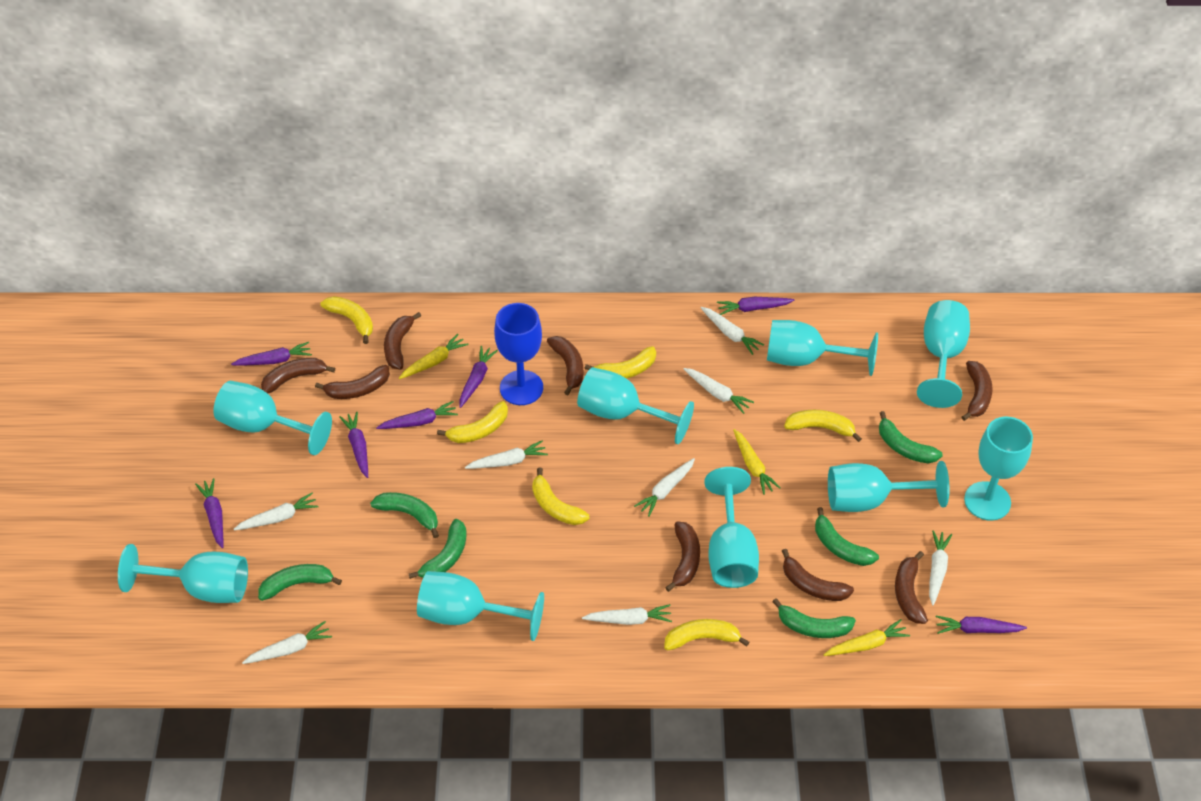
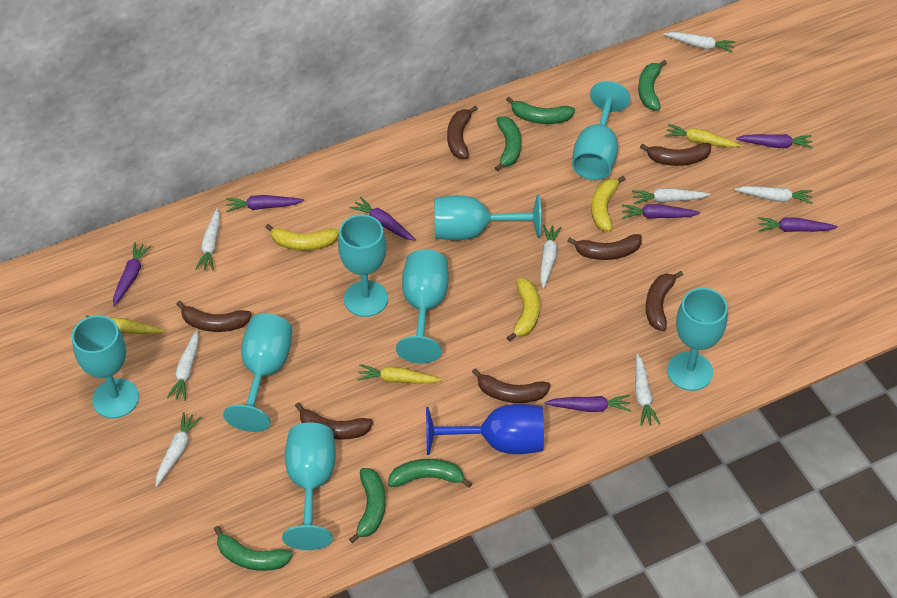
brown banana: [261,358,335,393] [315,365,390,399] [384,312,421,369] [547,336,583,395] [665,521,700,592] [782,549,854,601] [895,551,928,624] [961,361,993,421] = 8 -> [176,301,252,332] [295,402,373,440] [447,106,478,159] [472,368,551,403] [568,234,642,260] [640,143,711,166] [645,271,683,331] = 7
turquoise goblet: [118,544,248,603] [213,381,332,455] [417,571,544,641] [577,367,694,444] [704,467,759,588] [767,320,878,376] [828,461,949,512] [917,300,970,408] [964,417,1033,521] = 9 -> [72,315,139,418] [223,313,292,432] [282,422,336,550] [338,215,388,317] [396,249,449,364] [434,195,541,240] [572,81,630,180] [667,288,728,391] = 8
yellow banana: [320,296,373,344] [437,401,508,443] [532,468,589,525] [585,346,656,379] [664,619,749,651] [784,410,862,442] = 6 -> [265,224,339,251] [507,278,540,341] [591,176,626,232] = 3

